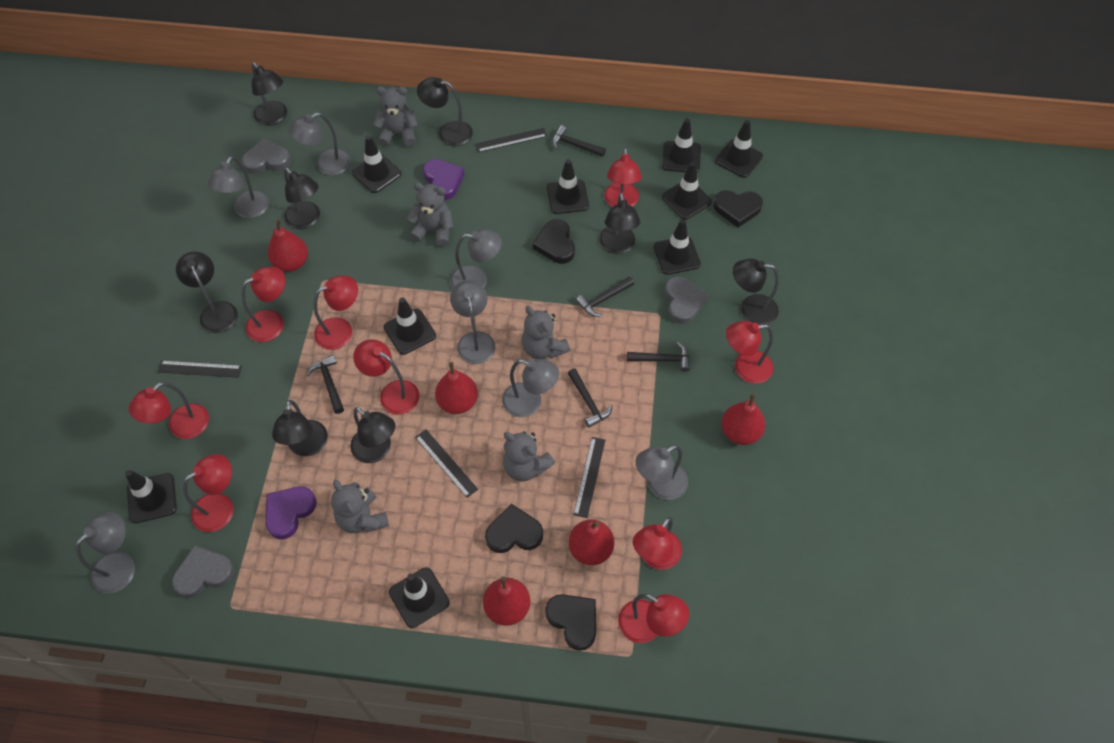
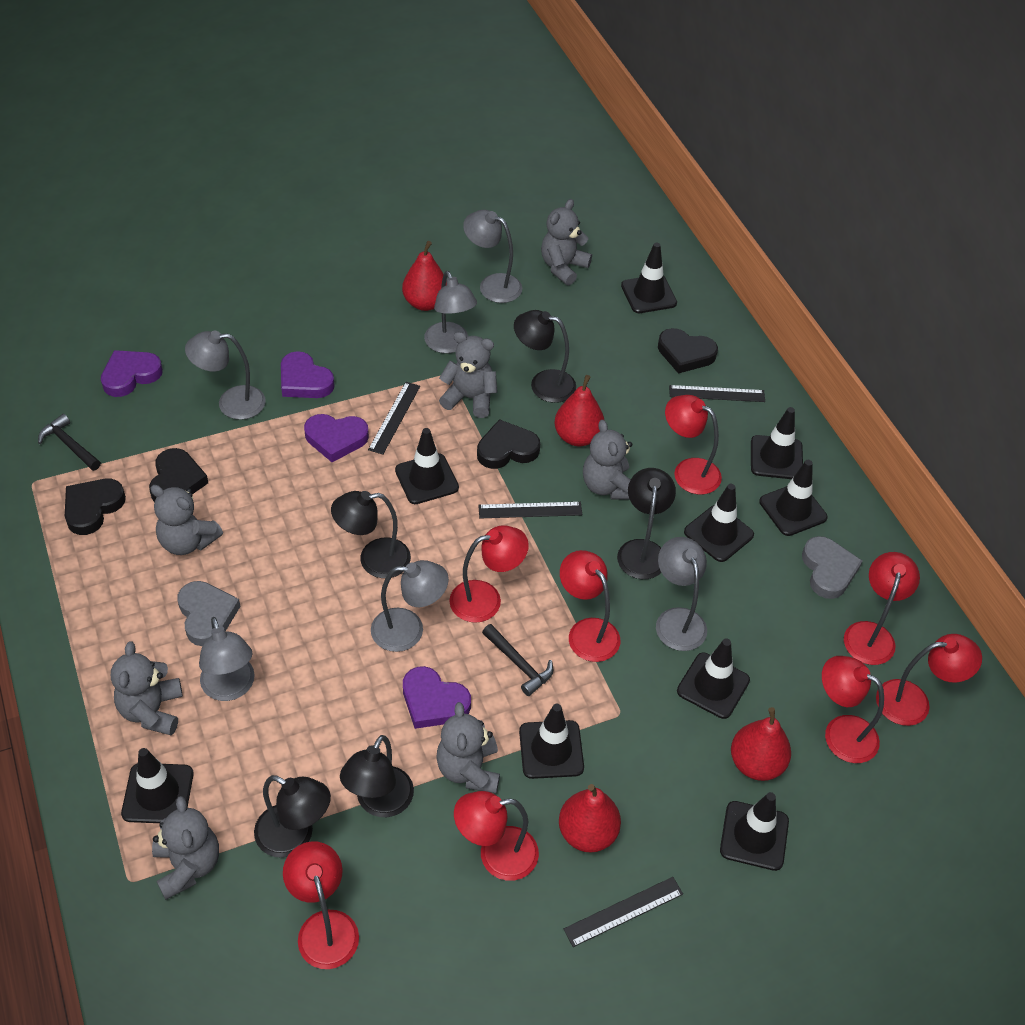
black hammer: [306,355,344,414] [552,125,606,157] [568,368,613,428] [576,277,634,317] [627,342,690,372] = 5 -> [38,414,101,471] [482,624,553,696] = 2
black lamp: [176,251,238,333] [252,63,287,126] [272,400,328,456] [284,168,320,229] [350,407,395,463] [417,77,473,146] [599,193,640,254] [733,259,779,325] = 8 -> [254,775,331,858] [331,491,411,578] [340,735,414,817] [514,310,576,403] [617,468,676,579] = 5
grey heart: [172,545,234,598] [242,138,291,174] [665,276,709,324] = 3 -> [177,581,241,646] [802,536,863,599] = 2
grey lamp: [76,511,135,594] [208,156,269,218] [288,112,351,175] [450,229,502,288] [450,280,495,364] [502,359,559,417] [635,445,688,500] = 7 -> [185,331,266,420] [199,617,255,701] [371,560,449,652] [424,271,477,353] [463,210,522,303] [656,537,707,651] = 6
grey teddy bear: [331,480,389,533] [373,86,418,147] [407,183,453,247] [503,431,555,481] [522,306,570,359] = 5 -> [111,642,183,736] [151,485,223,555] [152,796,219,900] [436,702,500,793] [439,332,497,418] [541,199,592,285] [583,420,632,500] = 7
purple heart: [266,486,317,539] [423,159,465,200] = 2 -> [101,350,163,397] [281,351,335,398] [304,414,369,462] [403,666,471,729] = 4
red lamp: [129,382,209,439] [183,454,233,532] [241,267,285,342] [314,276,358,350] [353,339,419,415] [604,148,642,207] [618,594,689,643] [633,517,682,570] [726,321,773,384] = 9 -> [283,841,359,969] [450,525,529,623] [454,791,539,881] [560,550,620,662] [665,395,722,494] [822,656,884,763] [844,552,920,665] [876,634,982,726] = 8
red pear: [268,219,308,272] [435,362,478,414] [483,576,530,626] [568,519,614,565] [721,393,765,445] = 5 -> [402,241,447,311] [554,375,604,446] [559,784,621,852] [731,707,791,781] = 4

